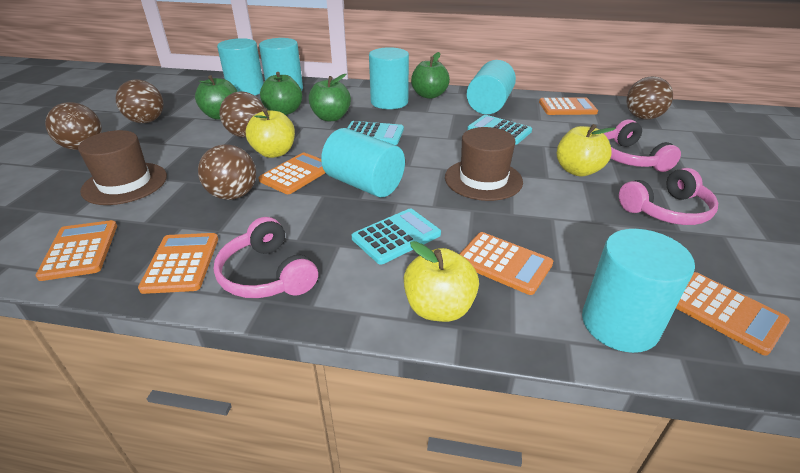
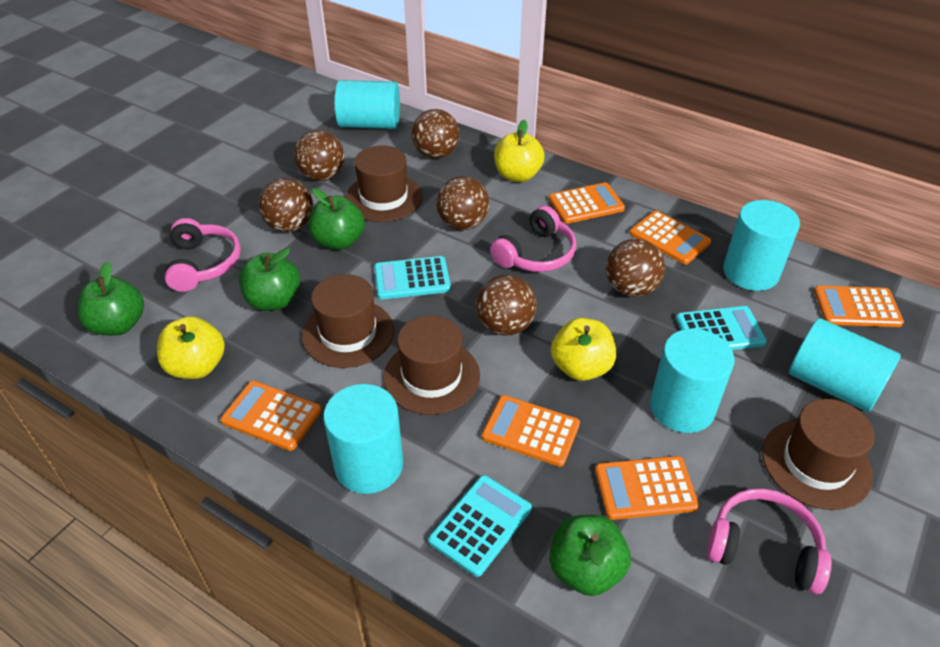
brown ball: [45,102,102,150] [116,79,164,123] [198,144,256,200] [219,91,265,137] [626,76,673,120] = 5 -> [258,178,313,232] [294,130,345,181] [411,109,460,159] [436,176,490,230] [476,275,537,336] [606,239,665,297] = 6
brown hat: [78,130,167,205] [445,127,523,201] = 2 -> [302,274,394,368] [345,145,423,222] [383,315,480,415] [762,399,875,510] = 4
turquoise cylinder: [217,38,264,96] [259,38,303,91] [321,128,405,197] [369,47,409,109] [467,60,516,114] [582,229,695,353] = 6 -> [323,384,403,494] [335,80,400,129] [650,329,734,433] [723,200,800,291] [789,318,901,412] = 5

